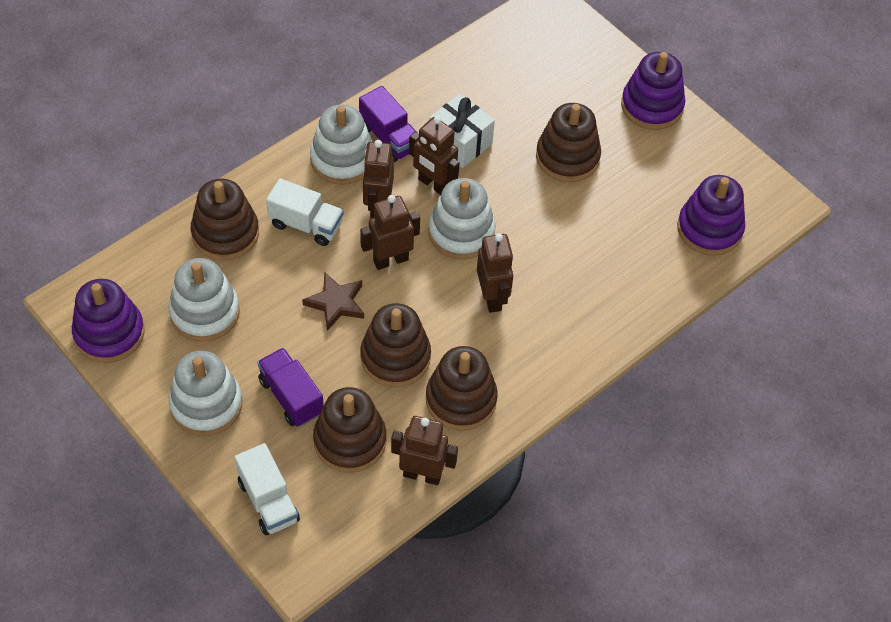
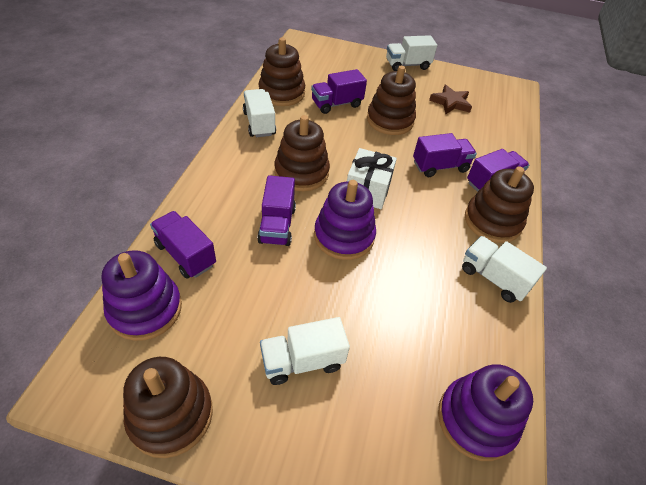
brown robot: [360,195,420,270] [363,140,394,219] [391,416,458,485] [409,116,460,195] [477,234,514,313] = 5 -> none = 0
purple truck: [257,348,324,427] [359,86,417,162] = 2 -> [150,211,216,279] [257,175,296,246] [311,69,367,114] [413,133,477,177] [467,149,529,192] = 5
white stacking toy: [168,258,240,342] [169,351,242,436] [310,104,372,185] [428,178,495,259] = 4 -> none = 0
white truck: [235,443,300,535] [266,178,344,246] = 2 -> [243,89,276,137] [260,317,350,385] [386,35,437,71] [462,236,547,303] = 4

